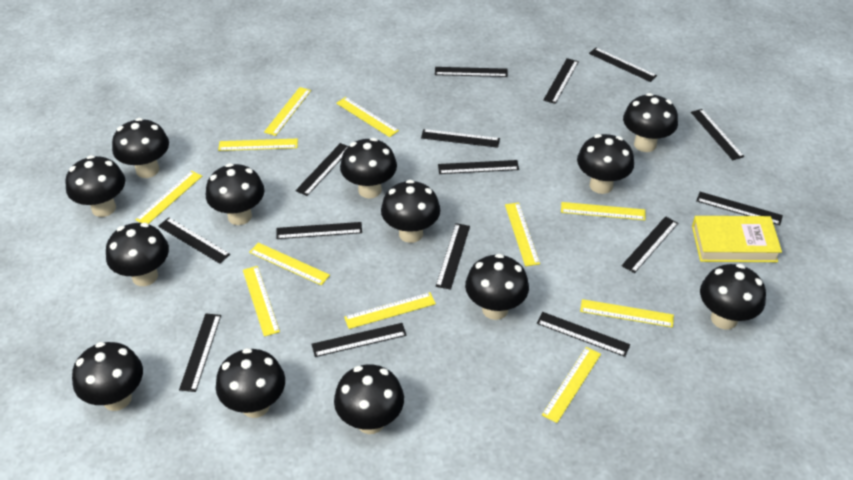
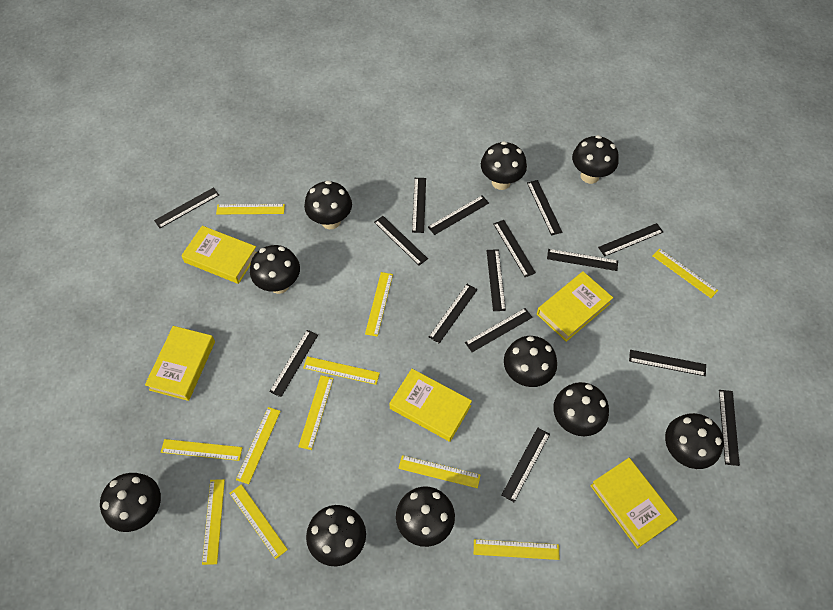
black mushroom: [65,155,125,217] [72,342,143,411] [106,223,169,286] [112,118,169,178] [206,163,265,225] [216,348,285,418] [334,365,404,434] [340,138,397,199] [381,180,440,243] [465,254,529,320] [577,134,634,194] [623,93,678,152] [700,264,766,330] = 13 -> [100,473,161,532] [250,245,300,294] [304,180,352,229] [306,505,366,566] [396,486,455,547] [481,141,527,190] [504,336,557,387] [553,382,609,436] [572,135,619,184] [665,413,724,469] = 10
yellow book: [692,216,782,262] = 1 -> [145,326,215,401] [181,226,257,284] [389,369,472,442] [537,271,613,342] [590,458,678,549] = 5

